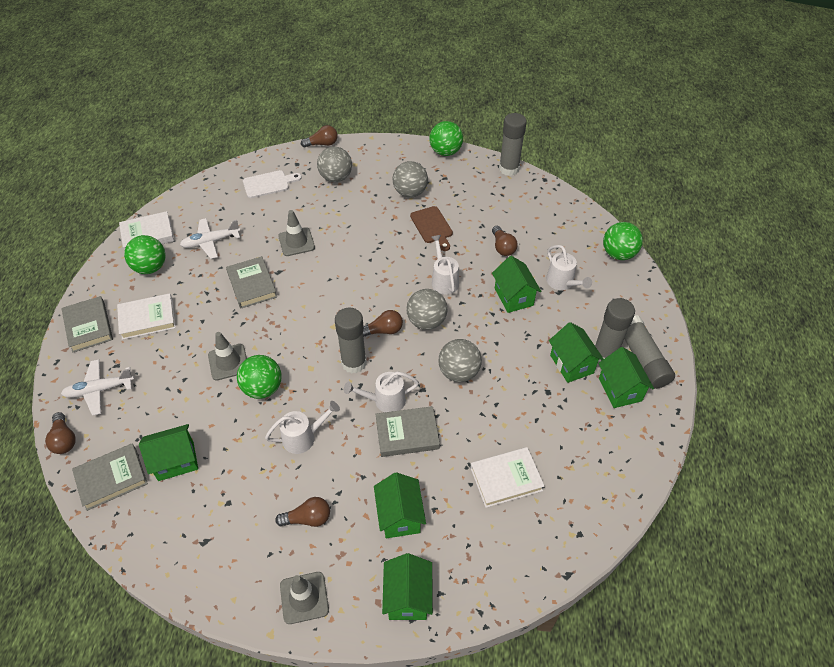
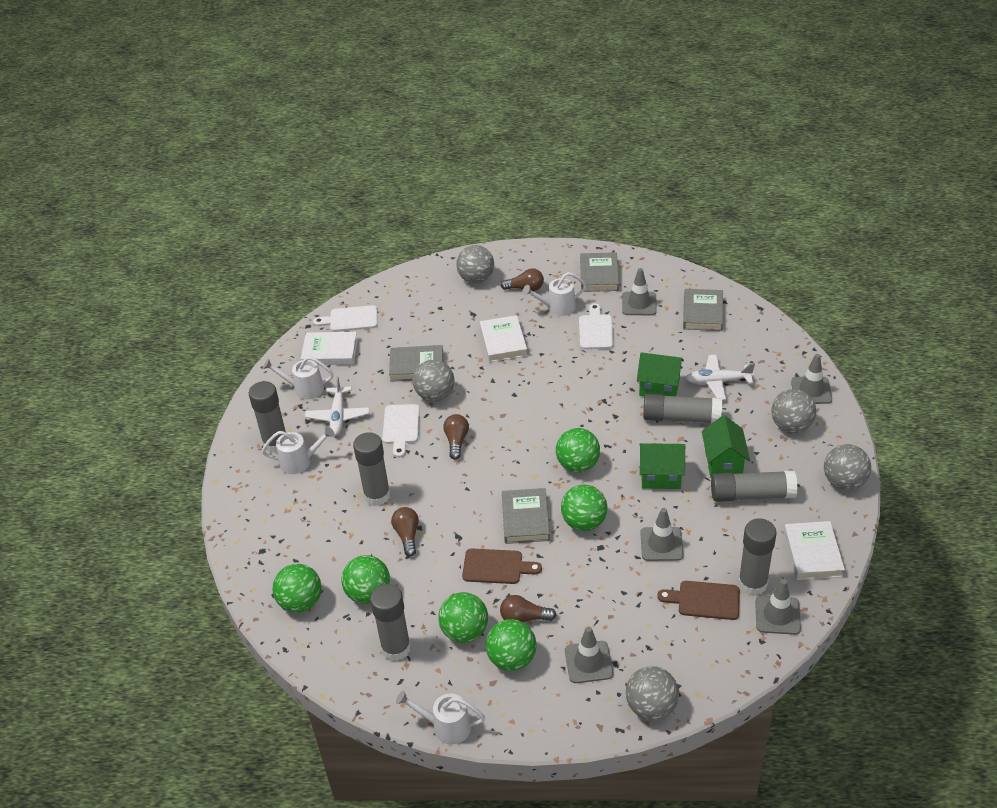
brown cutting board: [410,206,453,251] = 1 -> [462,549,542,584] [657,581,740,620] = 2
brown light bulb: [45,412,76,454] [275,497,330,527] [301,125,338,148] [363,310,403,337] [492,226,518,256] = 5 -> [391,507,419,557] [443,414,469,460] [500,268,544,291] [500,595,556,622] = 4
green ball: [124,235,165,274] [237,355,282,399] [429,121,463,156] [603,222,643,260] = 4 -> [273,564,322,613] [341,555,390,604] [438,592,488,643] [486,619,536,671] [556,428,600,473] [561,485,607,531] = 6
green house: [139,424,198,481] [374,472,426,538] [382,553,433,620] [492,256,541,313] [549,322,603,383] [598,347,654,408] = 6 -> [637,352,684,396] [639,443,685,489] [702,415,750,478] = 3
grey ball: [317,147,352,182] [393,161,428,198] [406,289,447,330] [439,339,482,382] = 4 -> [413,360,455,401] [456,245,494,283] [626,666,679,720] [771,389,816,433] [824,444,871,490] = 5
grey glue stick: [335,307,366,374] [499,113,527,176] [595,298,635,362] [624,315,675,389] = 4 -> [249,381,286,453] [353,432,391,506] [370,584,411,661] [643,394,722,424] [711,470,798,502] [738,518,777,596] = 6
grey traffic cone: [208,332,247,381] [278,210,315,256] [280,572,329,624] = 3 -> [565,627,613,683] [622,268,657,315] [640,508,684,561] [755,579,801,635] [791,354,832,404] = 5
white cutting board: [243,170,302,198] = 1 -> [313,305,378,332] [382,404,420,458] [579,303,614,349] = 3

